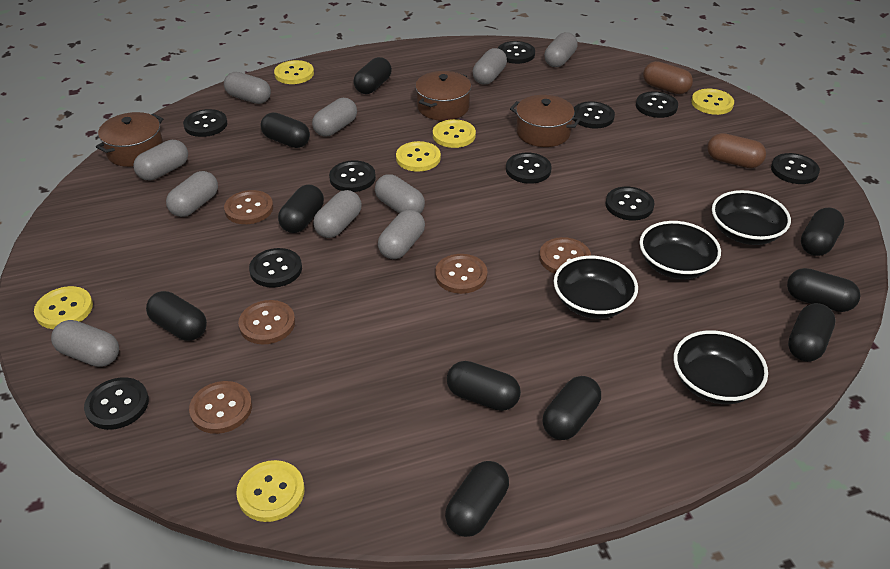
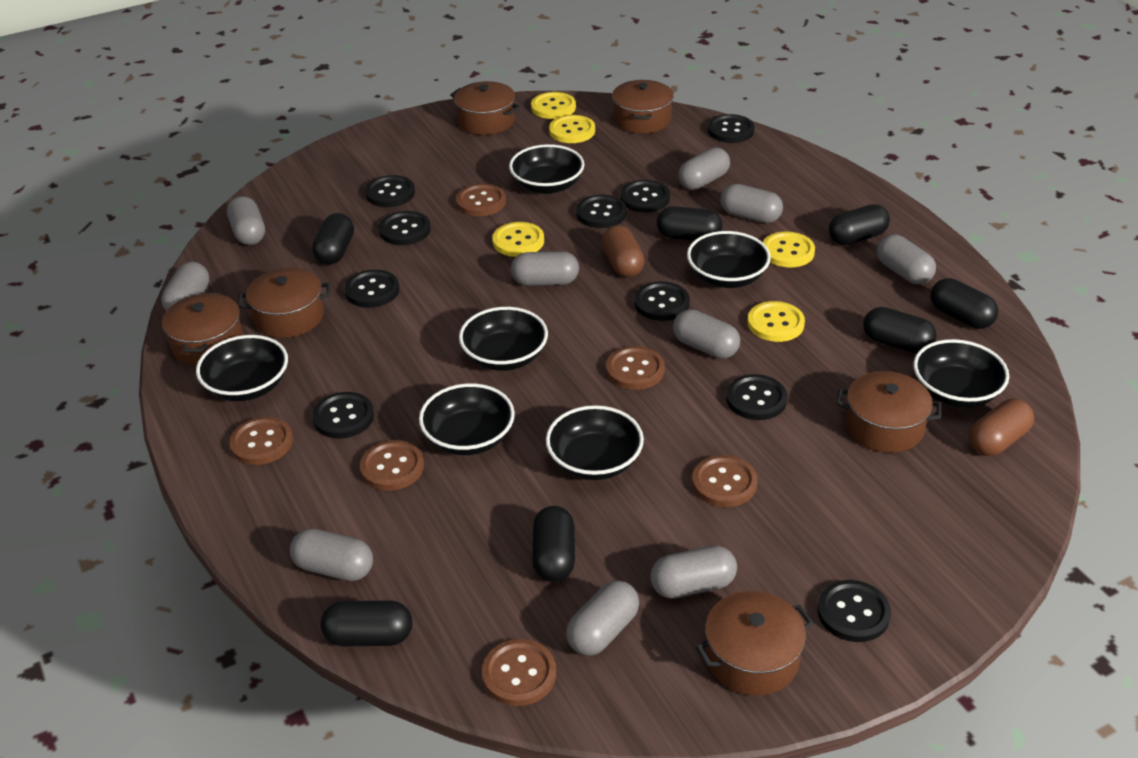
black bowl: [554,256,638,319] [640,221,721,279] [674,330,768,404] [712,190,791,245] = 4 -> [196,335,288,401] [419,383,515,455] [459,307,548,371] [509,144,585,194] [546,405,644,480] [687,231,771,288] [913,339,1009,408] = 7
black capsule: [146,291,207,341] [261,113,310,148] [278,184,324,233] [354,57,392,94] [445,461,509,537] [447,361,521,411] [543,376,601,440] [787,268,860,312] [788,303,836,362] [801,208,844,256] = 10 -> [312,213,354,265] [321,600,413,646] [532,506,575,582] [657,206,722,240] [829,204,890,245] [863,307,937,353] [930,278,998,329] = 7
brown button: [189,381,252,434] [224,190,273,224] [238,300,295,344] [435,254,487,294] [539,237,591,274] = 5 -> [229,417,293,465] [360,440,424,491] [456,184,506,216] [482,639,556,706] [606,346,665,390] [692,455,757,507] = 6
brown pot: [96,112,163,167] [415,71,471,121] [510,95,581,147] = 3 -> [162,292,243,366] [239,268,331,338] [450,81,520,135] [612,80,674,134] [696,591,813,696] [837,371,941,453] = 6
yellow button: [34,286,93,329] [236,460,305,522] [274,60,314,84] [396,141,441,172] [433,119,476,148] [691,89,734,115] = 6 -> [492,222,544,257] [531,92,576,119] [549,115,595,143] [747,301,805,342] [763,231,815,267] = 5

